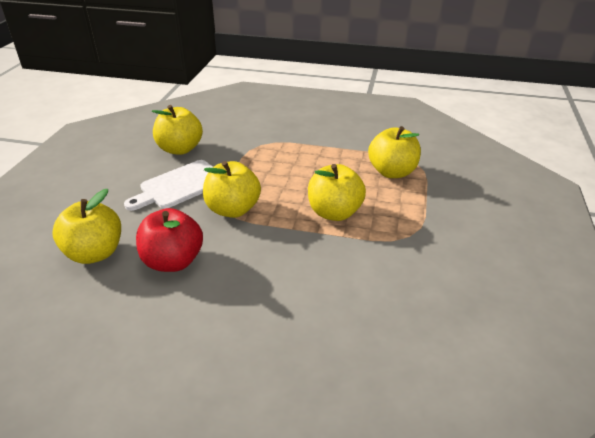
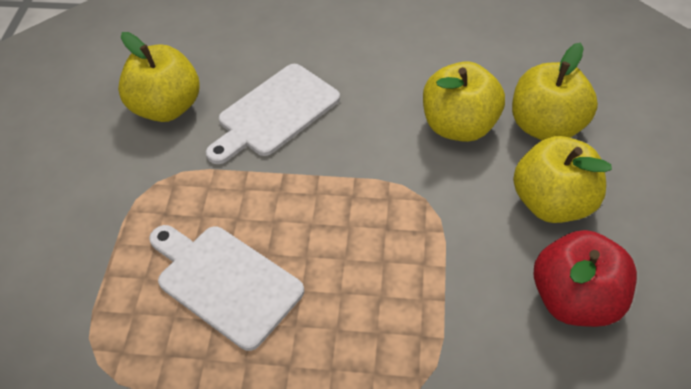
white cutting board: [124,160,213,211] = 1 -> [149,225,304,351] [206,64,340,164] = 2
yellow apple: [52,189,121,264] [152,105,203,155] [203,161,261,218] [308,164,366,221] [368,126,421,178] = 5 -> [118,32,199,122] [423,61,505,142] [512,43,598,140] [513,136,612,223] = 4

